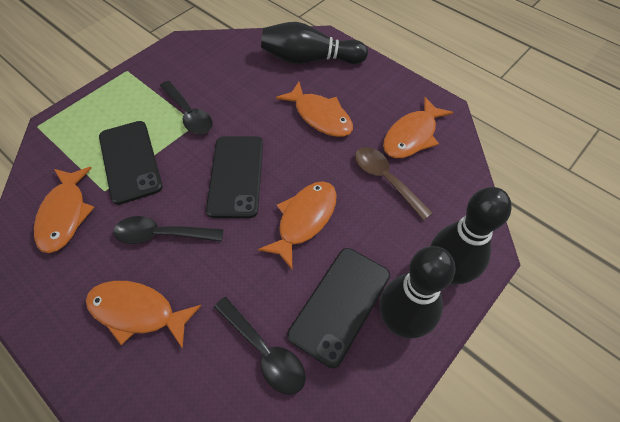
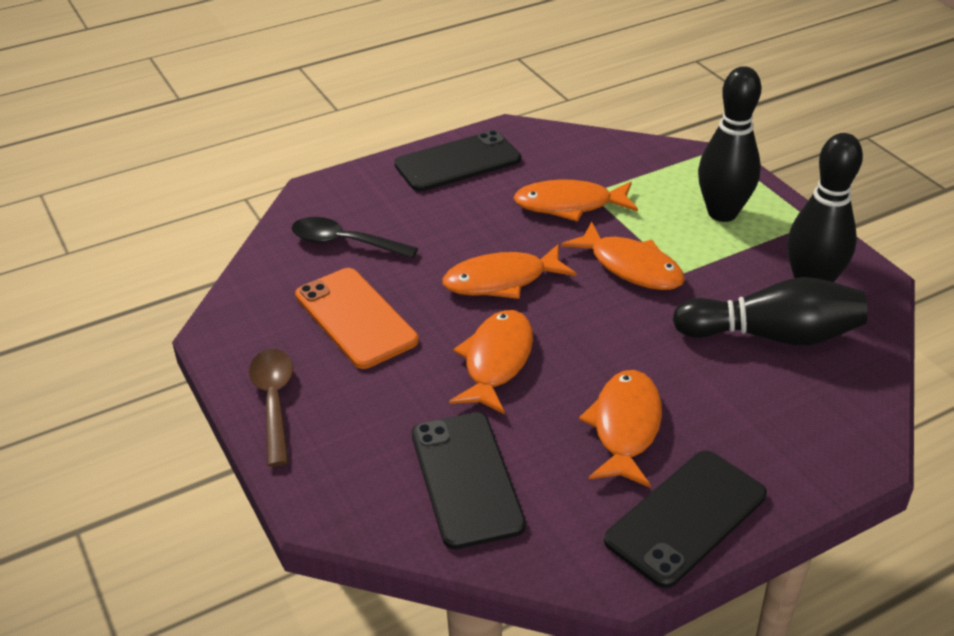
black spoon: [114,216,223,244] [160,81,213,134] [214,297,306,395] = 3 -> [292,217,418,259] = 1
orange phone: none = 0 -> [295,268,419,369] = 1

